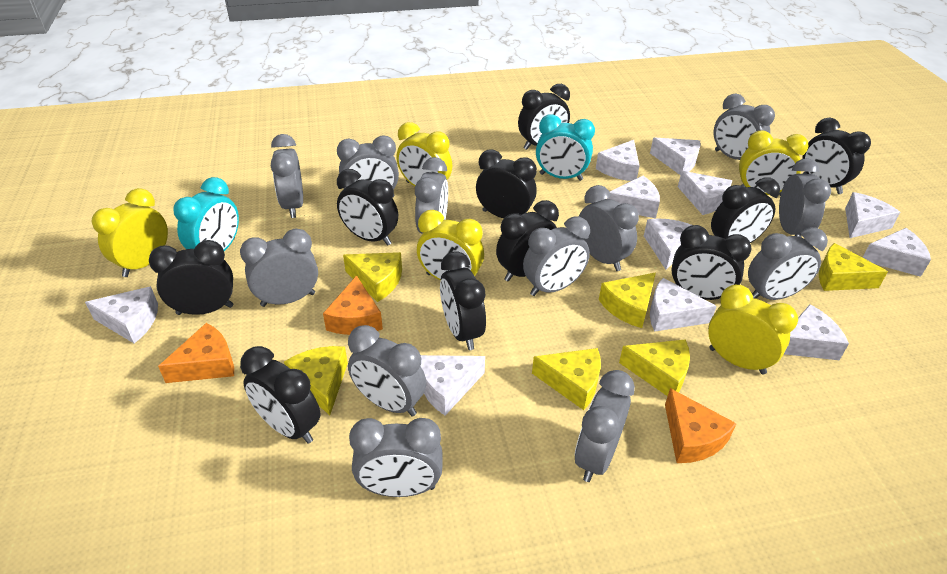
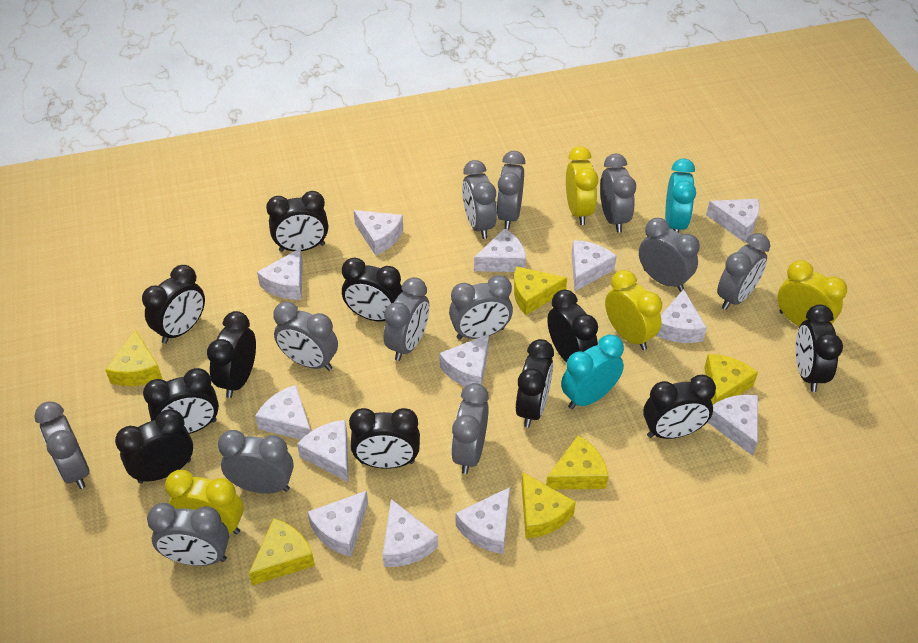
black clock: [149,240,233,315] [240,346,321,444] [337,169,398,246] [440,251,486,350] [476,150,537,218] [496,200,559,282] [518,84,570,150] [671,225,751,300] [711,177,780,243] [802,118,871,194] = 10 -> [115,409,193,483] [142,265,205,344] [143,368,219,434] [207,311,256,398] [266,191,328,252] [342,258,403,322] [349,408,420,469] [516,339,554,427] [547,290,598,363] [643,375,716,439] [795,305,843,392] = 11
orange cheese: [158,323,234,383] [323,275,383,335] [665,388,737,463] = 3 -> none = 0
white cheese: [85,286,158,344] [420,355,485,415] [596,140,640,181] [607,176,660,218] [644,219,692,270] [650,138,701,175] [650,278,717,332] [678,171,732,215] [784,304,849,360] [845,192,900,238] [863,228,931,277] = 11 -> [255,385,311,440] [257,248,303,300] [297,420,349,482] [308,491,368,557] [354,210,403,255] [382,499,438,567] [439,334,489,387] [456,487,510,554] [474,228,526,272] [572,240,617,292] [656,289,707,343] [706,199,760,242] [707,395,758,456] = 13
yellow clock: [92,188,168,277] [397,122,452,186] [417,210,484,281] [708,285,798,374] [739,130,808,196] = 5 -> [165,470,244,534] [566,146,598,225] [605,270,662,350] [778,260,847,327] = 4

